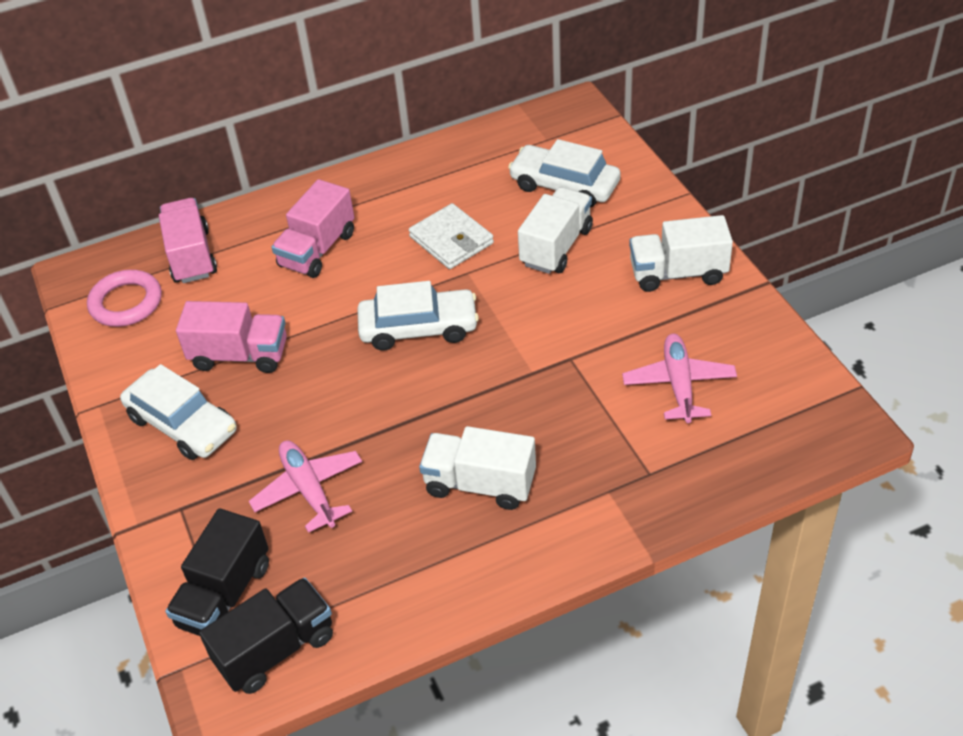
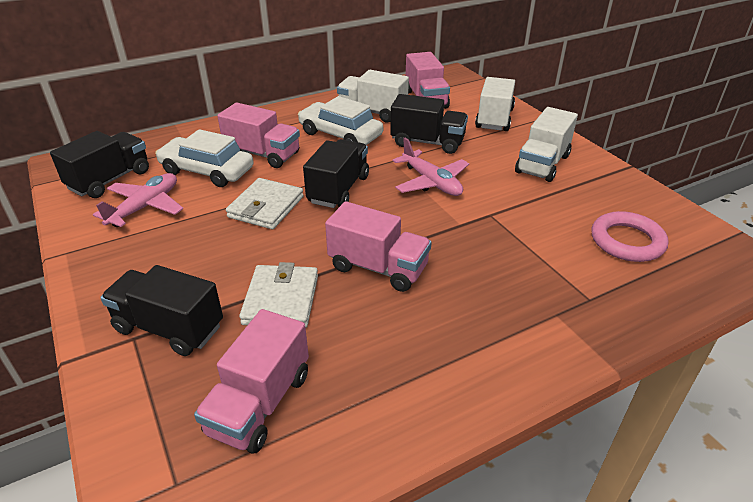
black truck: [165,508,269,636] [199,577,333,694] = 2 -> [50,131,149,198] [100,265,223,356] [303,139,369,208] [390,94,468,154] = 4
pink truck: [159,198,217,283] [176,301,287,373] [271,179,355,278] = 3 -> [194,309,309,453] [217,103,300,168] [325,201,432,292] [406,52,450,109] = 4
white car: [120,364,237,460] [357,281,479,351] [508,139,621,207] = 3 -> [155,129,254,187] [298,96,383,145] = 2
white wallet: [409,203,494,269] = 1 -> [226,178,304,229] [239,262,318,328] = 2

